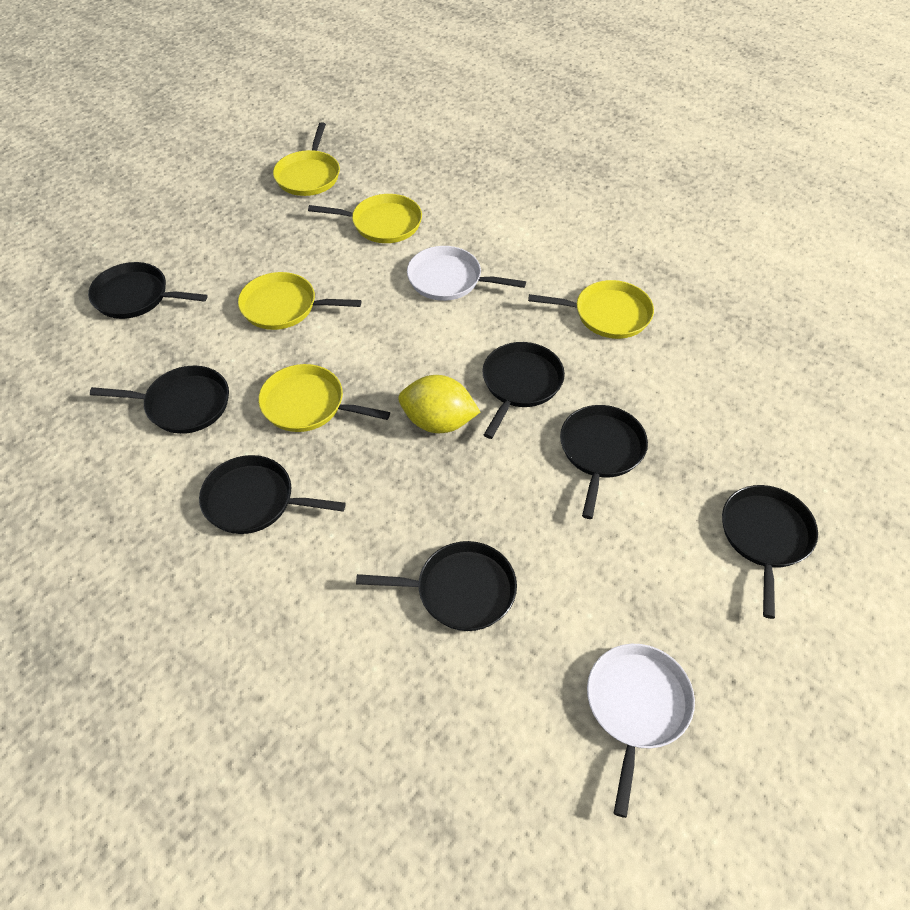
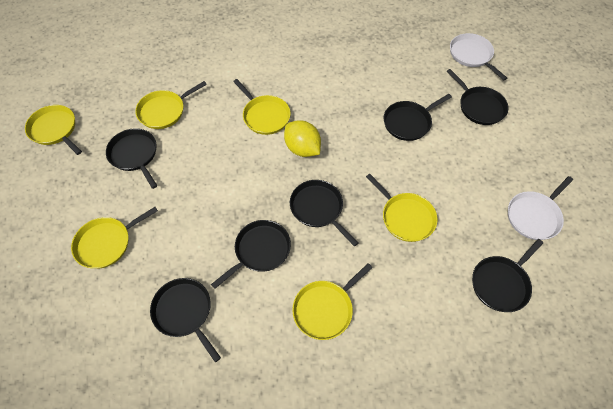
yellow pan: [238,272,361,330] [258,364,390,432] [273,122,340,196] [308,194,422,243] [528,280,654,339] = 5 -> [25,105,82,155] [71,207,158,269] [135,81,207,129] [233,79,291,135] [292,263,373,340] [366,174,438,242] = 6

